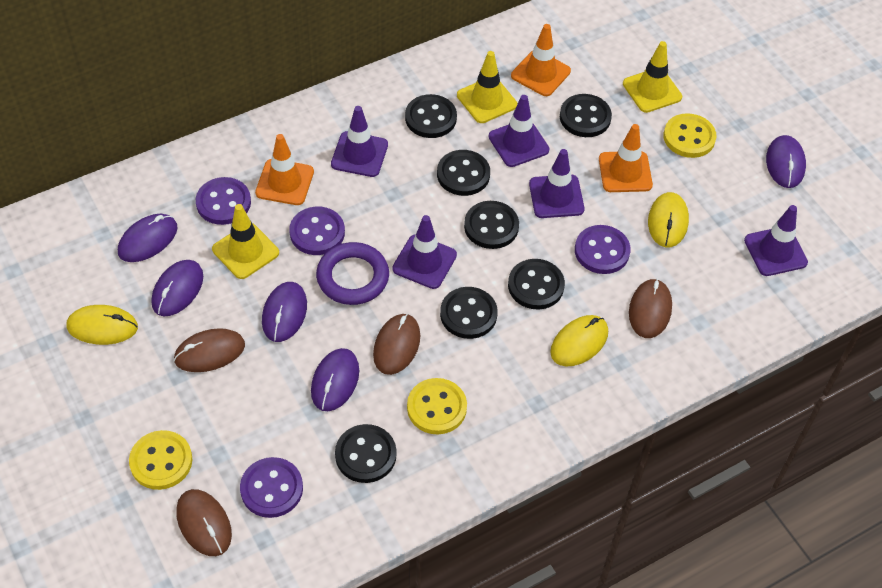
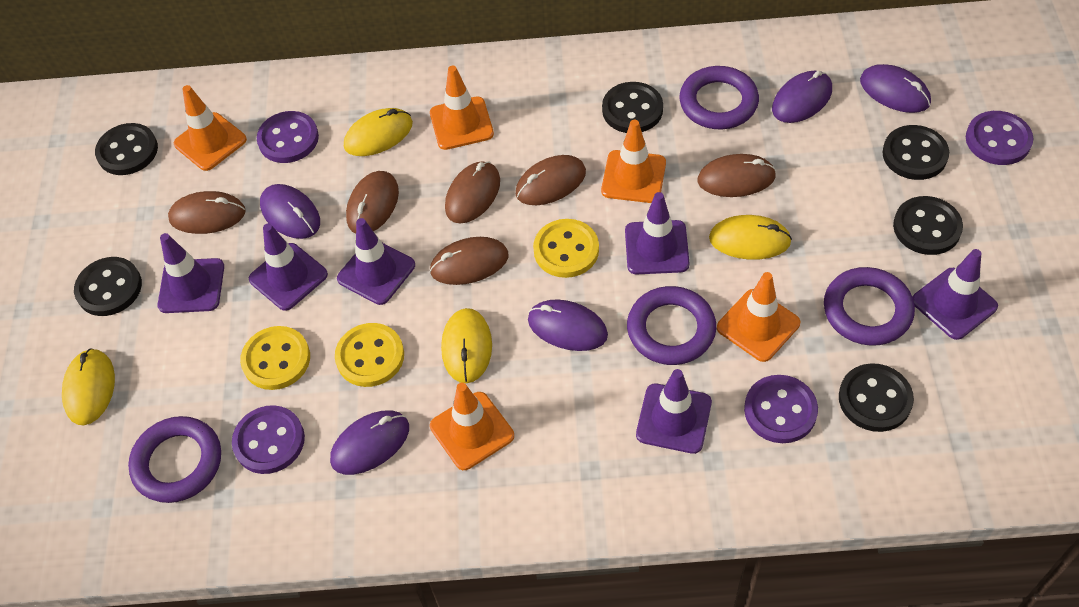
black button: [335,424,396,483] [405,94,457,138] [437,150,490,196] [440,287,498,339] [464,201,519,249] [508,259,565,310] [560,94,612,137] = 7 -> [74,257,142,316] [95,123,158,175] [602,82,663,133] [839,363,914,432] [882,125,949,180] [893,196,963,255] = 6
brown mouse: [174,328,245,372] [176,489,232,556] [373,313,420,375] [629,279,672,338] = 4 -> [168,191,246,234] [346,171,399,233] [430,237,509,285] [445,161,500,223] [515,155,586,205] [697,154,776,197] = 6
orange traffic cone: [255,134,314,205] [511,24,571,96] [599,124,653,192] = 3 -> [174,85,247,171] [430,65,494,150] [430,383,514,470] [601,120,666,203] [717,272,800,362] = 5
purple ring: [316,242,389,305] = 1 -> [128,416,221,503] [627,286,716,365] [679,66,759,129] [824,267,915,346] = 4
purple traffic cone: [331,106,388,177] [392,215,457,289] [489,95,550,167] [529,149,584,218] [744,205,808,276] = 5 -> [157,233,224,313] [249,223,328,311] [337,218,415,305] [625,192,690,274] [636,369,712,454] [913,249,998,340] = 6
yellow mouse: [67,305,138,345] [550,315,608,366] [648,192,689,247] = 3 -> [62,348,115,425] [344,108,413,156] [441,308,492,383] [709,215,792,260] = 4
yellow traffic cone: [212,204,279,279] [457,51,517,123] [623,41,682,113] = 3 -> none = 0

